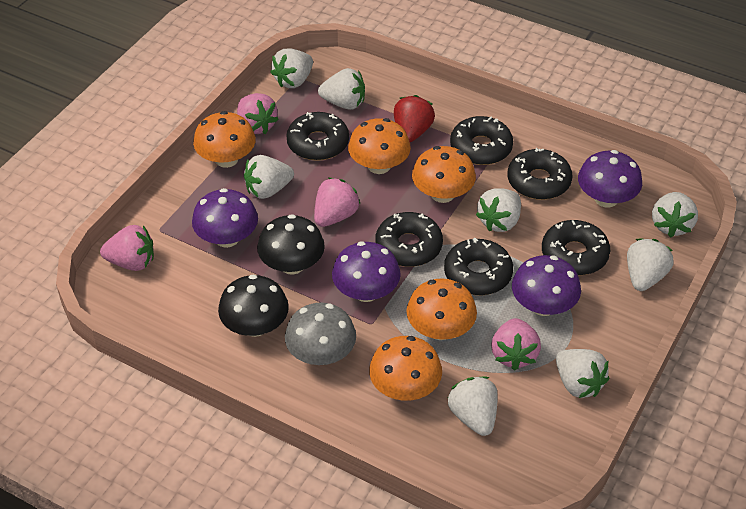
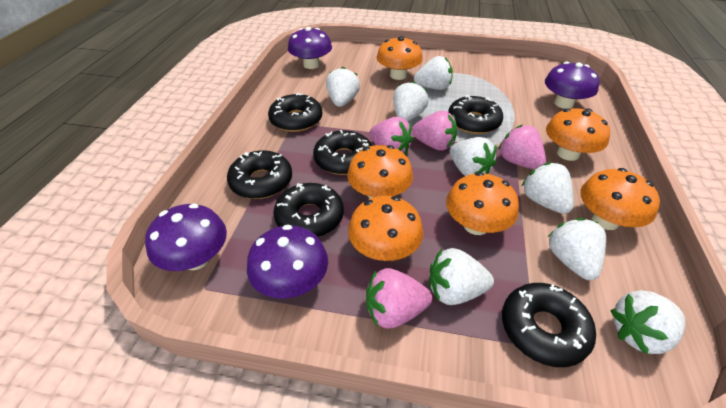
black mushroom: [218,275,289,337] [257,214,325,275] = 2 -> none = 0
grey mushroom: [285,303,356,365] = 1 -> none = 0
orange mushroom: [193,111,256,168] [348,118,411,174] [369,336,442,401] [407,278,477,340] [412,146,476,203] = 5 -> [347,145,413,199] [348,196,423,261] [377,36,423,80] [446,172,519,235] [546,108,610,161] [580,168,660,230] = 6
red strawberry: [394,95,435,142] = 1 -> none = 0

